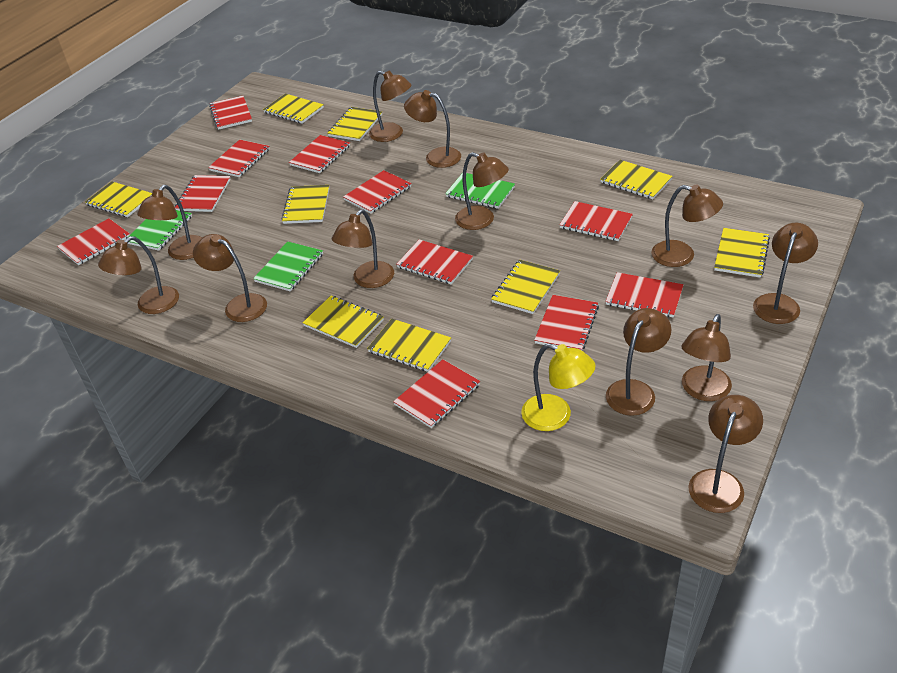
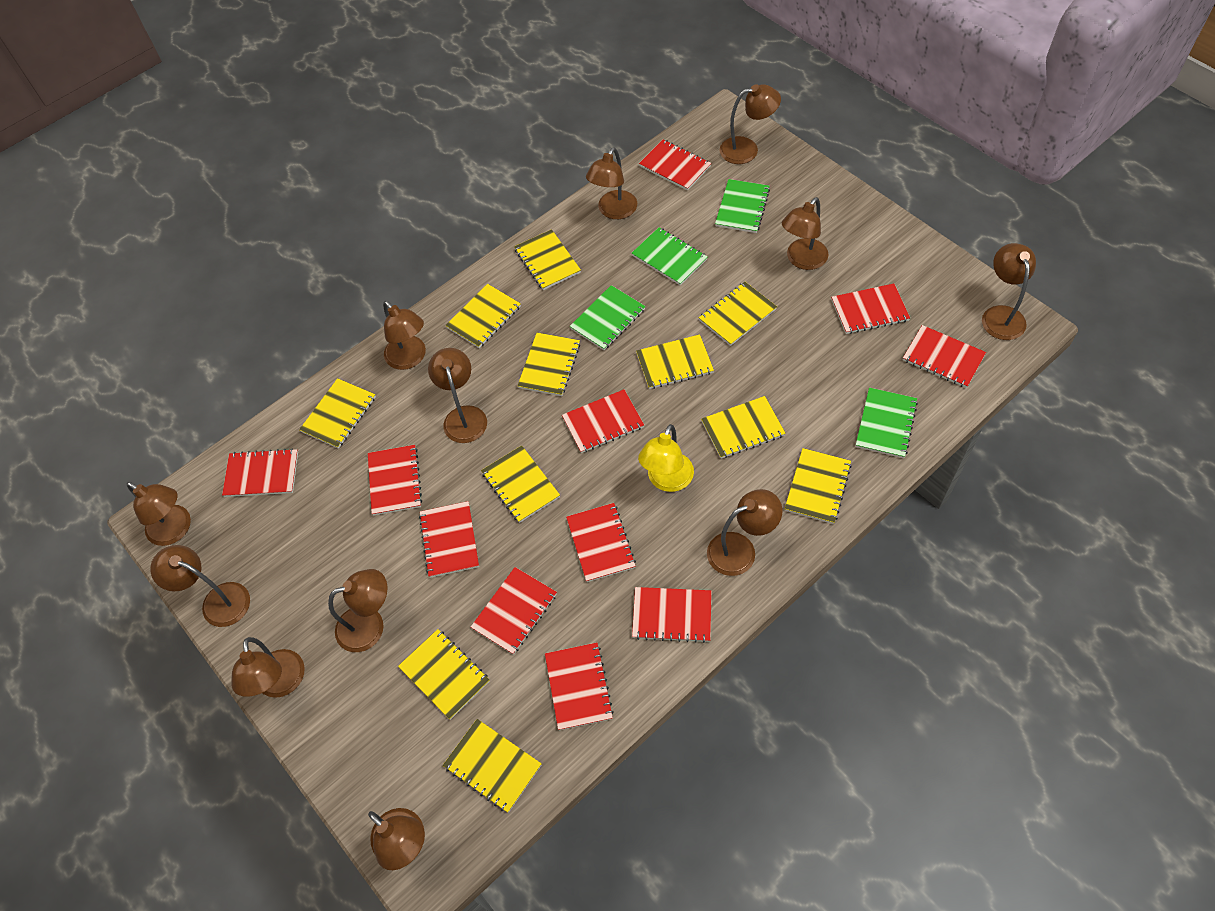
green notebook: [127,210,192,251] [253,241,323,291] [445,173,515,209] = 3 -> [570,285,646,350] [632,227,708,286] [715,179,770,233] [856,387,918,458] = 4
yellow notebook: [85,181,152,217] [263,94,324,124] [281,185,329,224] [302,296,384,348] [327,107,382,141] [367,319,451,372] [491,260,560,314] [600,160,672,199] [714,228,770,278] = 9 -> [299,378,376,449] [398,629,490,720] [443,719,542,813] [445,284,521,348] [481,445,560,523] [514,229,581,290] [518,333,580,396] [636,334,714,389] [699,282,777,346] [701,396,786,459] [785,448,852,524] = 11

